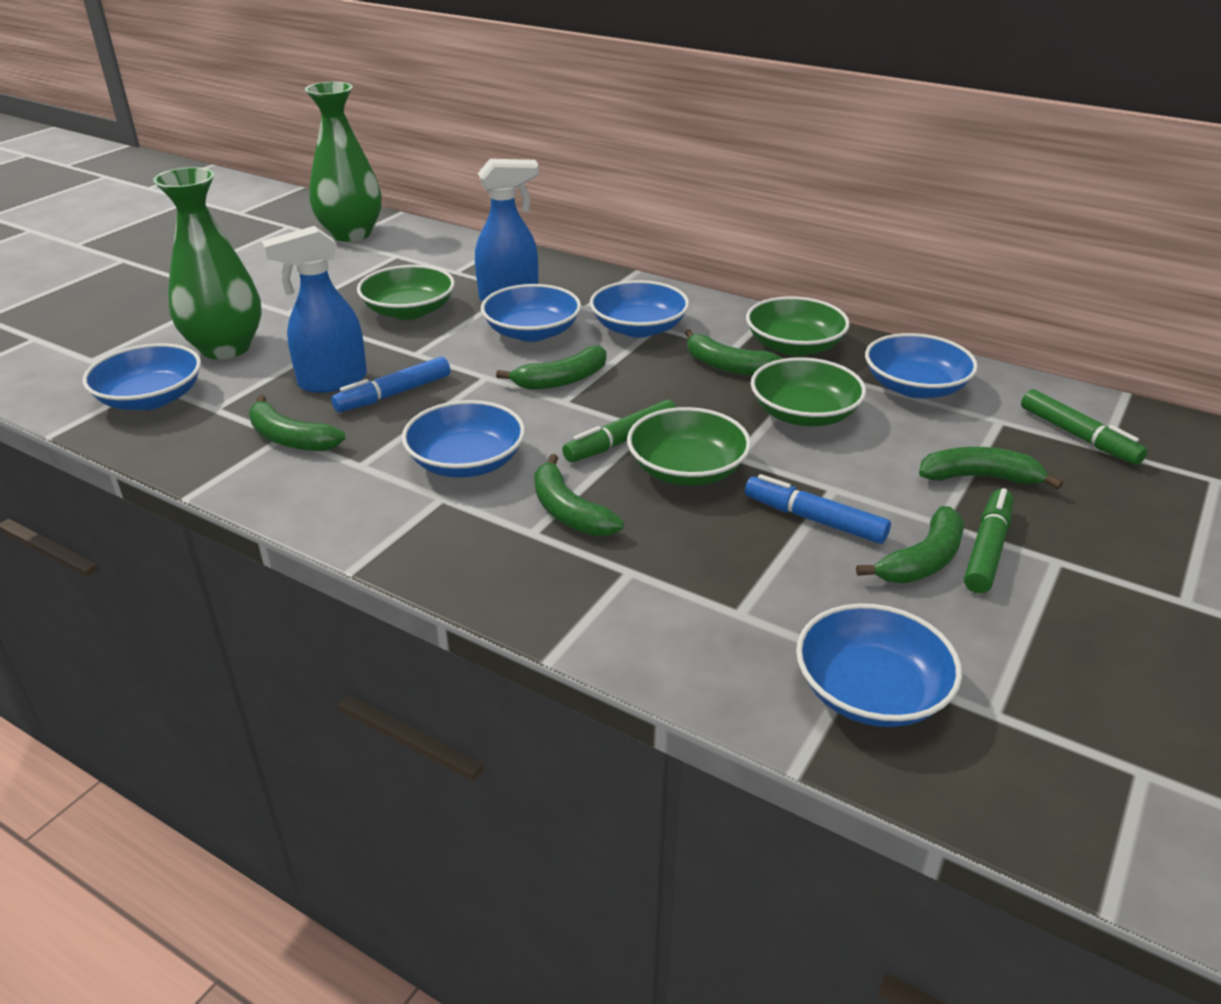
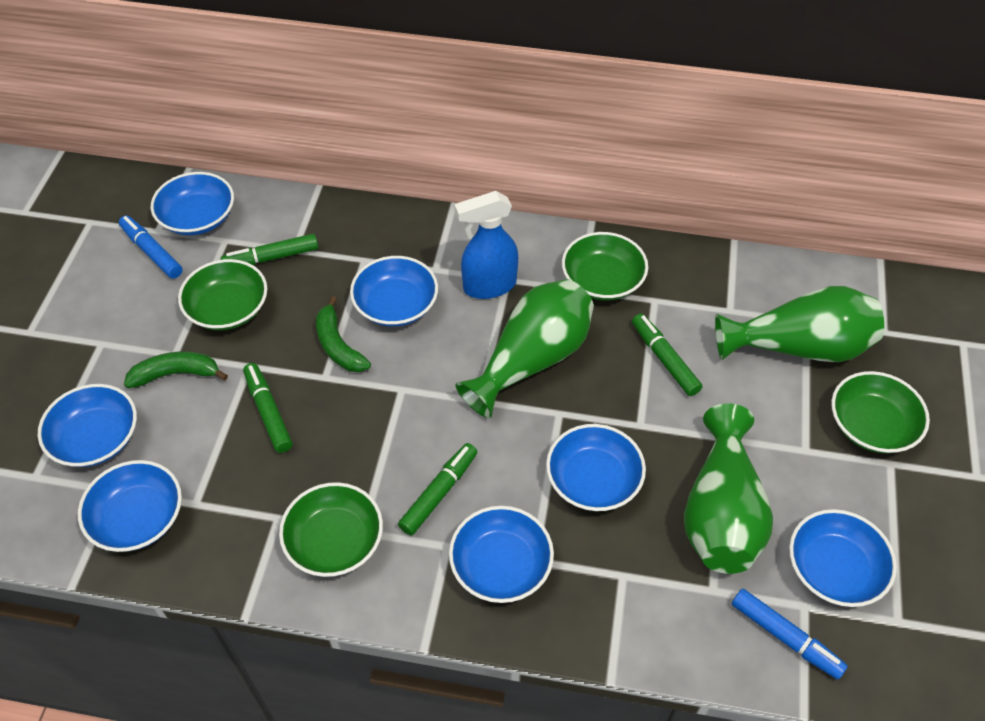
blue bowl: [83,343,201,410] [402,400,525,478] [481,284,581,342] [590,280,689,338] [796,603,962,727] [865,333,978,398] = 6 -> [38,384,137,467] [78,460,182,552] [151,172,234,235] [350,256,438,327] [449,506,554,603] [546,424,646,511] [789,509,897,607] = 7
blue spray bottle: [261,226,367,393] [475,159,539,301] = 2 -> [454,191,518,299] = 1
green banana: [249,395,345,451] [496,345,606,390] [534,454,624,536] [685,329,784,376] [856,506,964,583] [919,447,1063,489] = 6 -> [124,351,228,388] [316,296,371,372] = 2
green marker: [562,400,676,462] [964,488,1013,594] [1021,389,1148,465] = 3 -> [221,234,318,265] [243,363,293,453] [398,443,477,535] [632,313,702,396] = 4
green vase: [153,167,262,359] [305,82,382,242] = 2 -> [455,279,594,418] [684,403,773,574] [715,286,884,362] = 3

